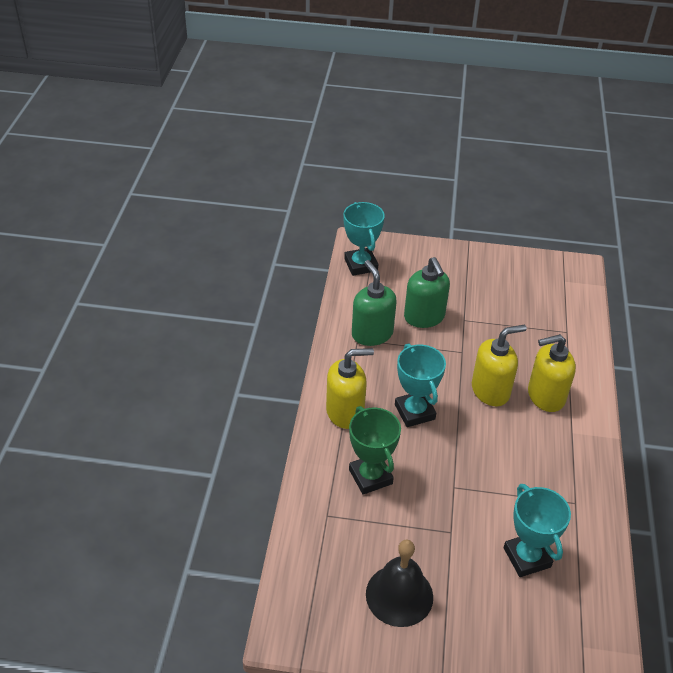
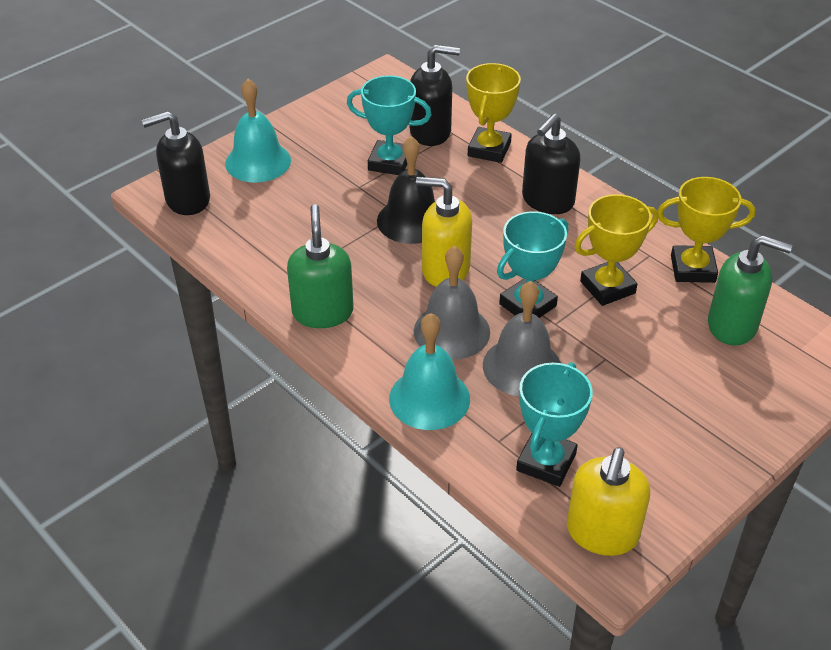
black soap dispenser: none = 0 -> [142,111,210,215] [410,45,460,146] [522,113,581,214] = 3
green trophy: [349,406,401,495] = 1 -> none = 0
grey bell: none = 0 -> [414,246,490,360] [483,281,561,396] = 2
turquoise bell: none = 0 -> [225,79,291,183] [389,313,470,430] = 2
yellow soap dispenser: [326,348,374,429] [472,325,526,406] [528,334,576,412] = 3 -> [416,177,472,287] [567,447,650,556] = 2
yellow trophy: none = 0 -> [466,63,521,163] [574,194,658,306] [658,177,755,283] = 3

